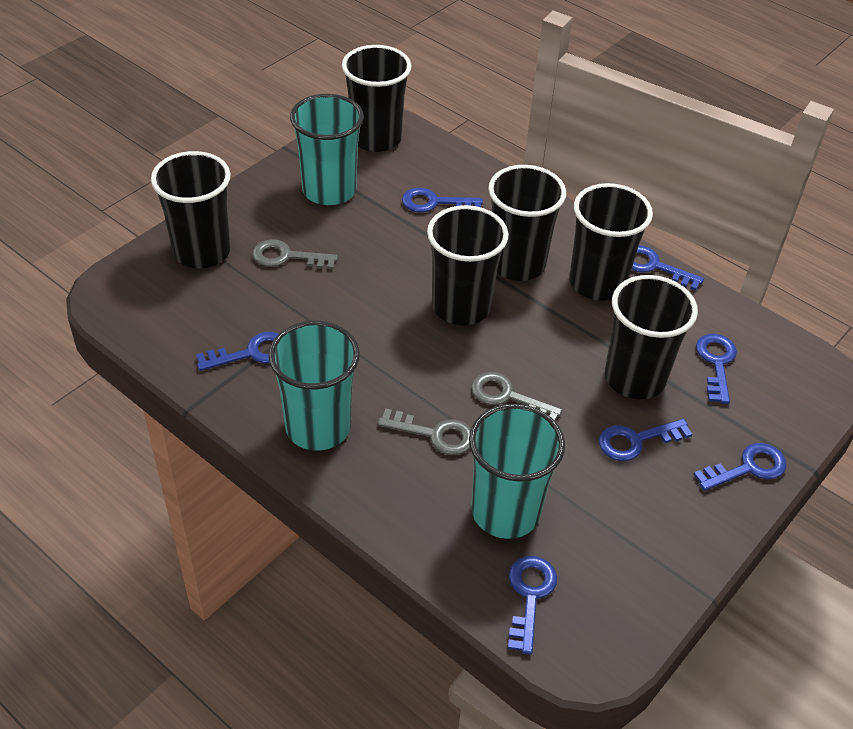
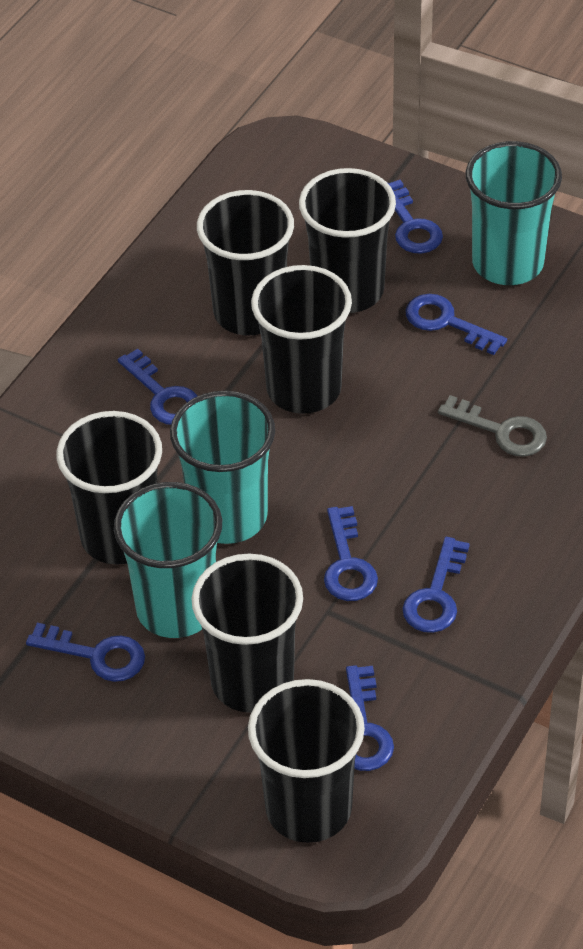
grey key: [252,239,338,269] [378,408,471,455] [471,372,562,421] = 3 -> [438,395,547,457] = 1

